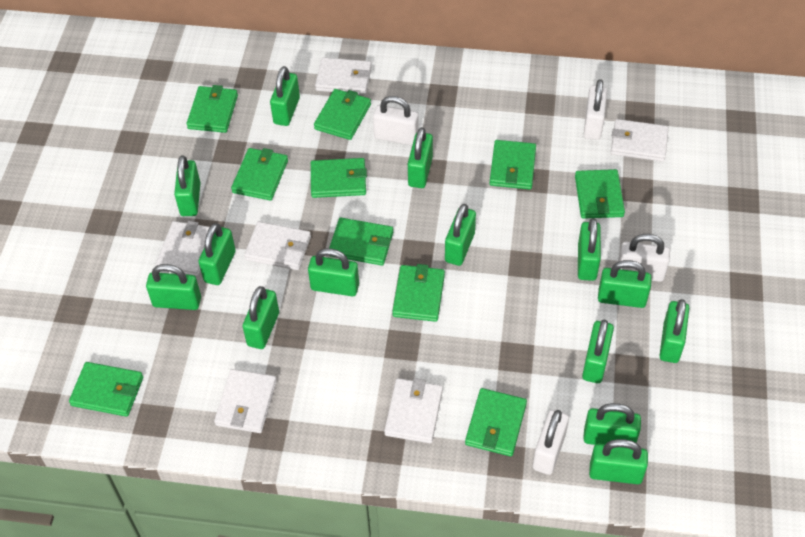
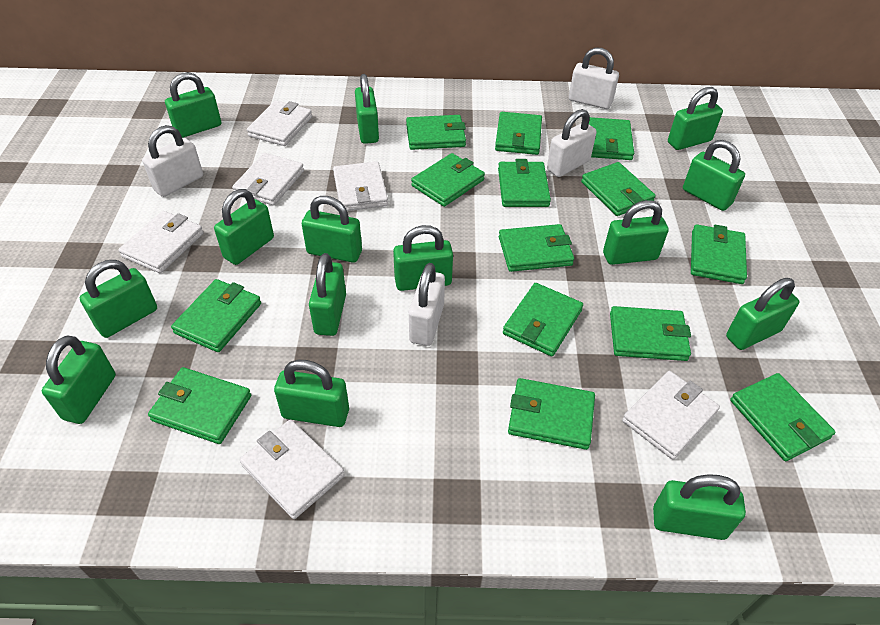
green wallet: [69,362,143,417] [187,85,238,133] [231,148,288,200] [311,158,367,198] [314,89,371,140] [329,218,393,266] [392,264,445,322] [465,388,527,456] [489,140,536,189] [575,169,625,219] = 10 -> [148,367,251,444] [171,279,261,352] [406,115,466,150] [411,153,485,207] [495,112,542,155] [498,159,551,207] [499,224,574,272] [503,283,583,356] [508,378,595,450] [581,162,656,216] [589,117,634,160] [610,306,691,361] [691,224,747,284] [730,373,835,461] = 14

